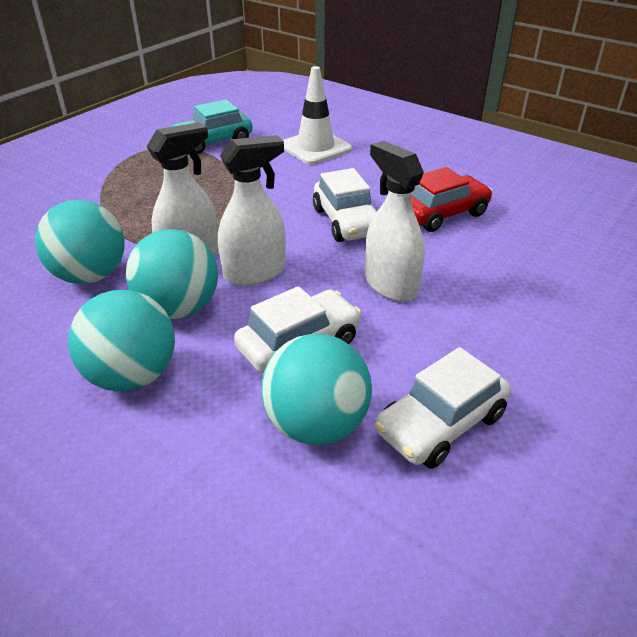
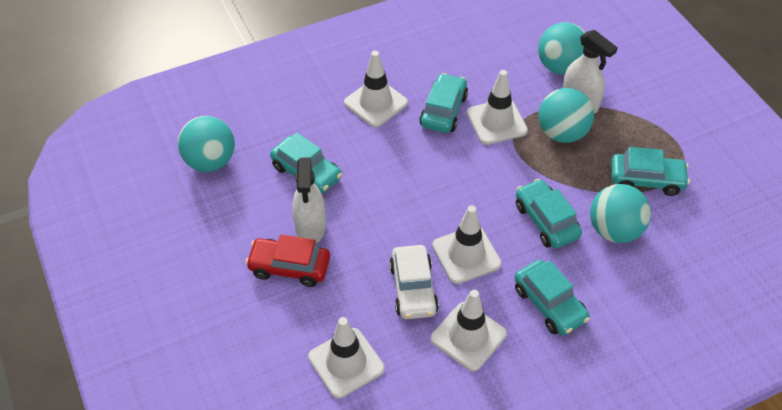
turquoise car: [171,99,253,154] = 1 -> [270,133,342,194] [419,73,468,133] [514,260,590,335] [516,179,582,248] [611,147,690,196] = 5
white car: [234,286,362,373] [313,168,377,242] [375,347,511,469] = 3 -> [389,245,439,319] = 1
white spray bottle: [147,122,219,257] [218,135,286,286] [365,141,425,302] = 3 -> [292,157,326,243] [563,30,618,114] = 2
white traffic cone: [283,66,352,165] = 1 -> [308,317,385,399] [344,51,408,127] [431,290,507,371] [432,205,502,284] [467,70,528,145] = 5

